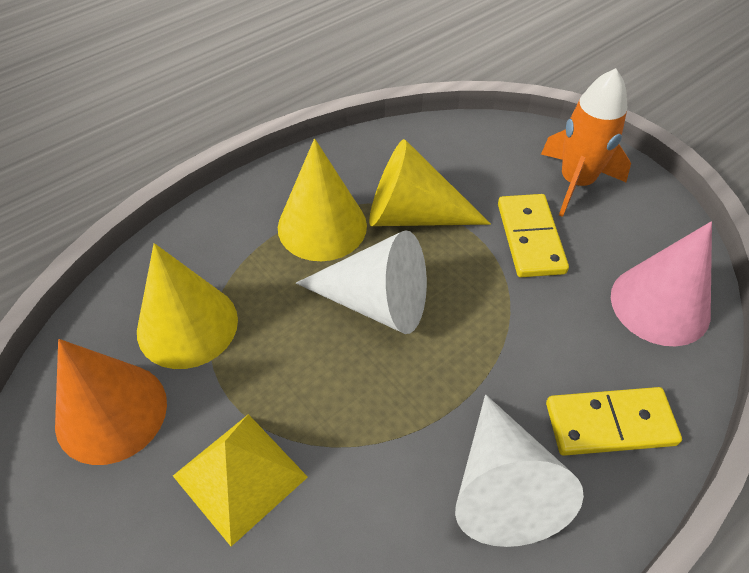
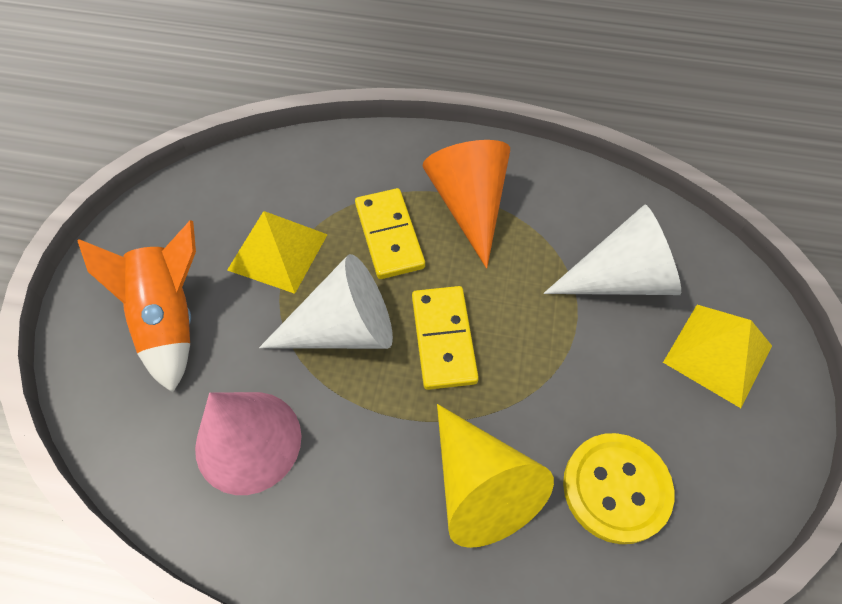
yellow button: none = 0 -> [563,433,674,544] = 1
yellow cone: [137,243,238,369] [278,139,367,261] [369,139,491,226] = 3 -> [437,404,554,548] = 1
yellow pyramid: [173,414,308,546] = 1 -> [227,211,328,294] [663,305,772,408] = 2

